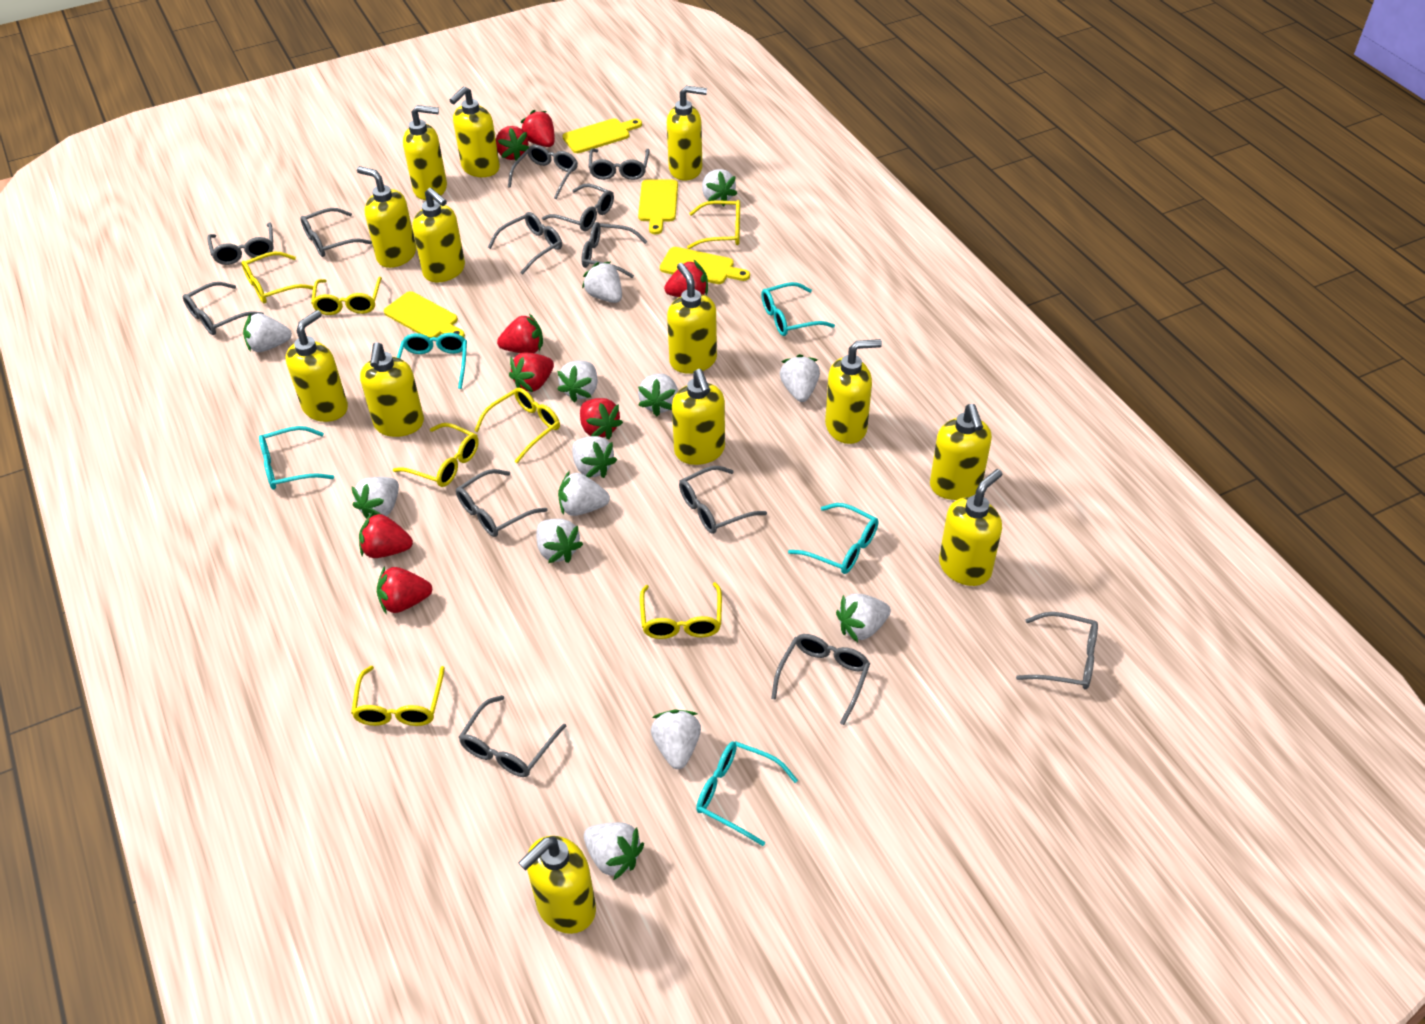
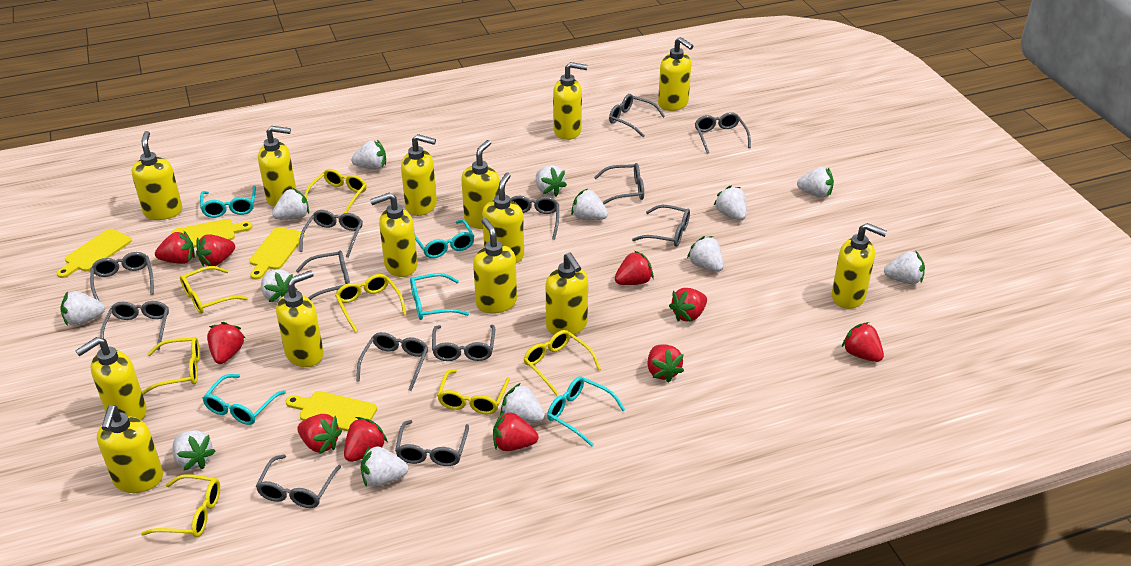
red strawberry: [359,512,413,558] [377,566,432,613] [496,126,529,160] [497,314,543,353] [509,353,554,392] [521,110,555,147] [580,398,623,439] [664,259,708,297] = 8 -> [155,231,195,264] [196,234,235,267] [207,322,245,364] [297,414,342,454] [344,417,388,462] [493,410,539,451] [615,251,654,285] [647,344,684,383] [669,288,707,322] [842,322,884,362] = 10
yellow soap dispenser: [286,310,348,422] [357,166,416,268] [360,342,424,437] [403,105,447,200] [413,188,465,283] [450,86,500,177] [518,836,596,934] [667,86,707,181] [667,263,717,374] [672,369,725,465] [825,339,882,444] [930,404,992,500] [939,469,1002,586] = 13 -> [75,337,147,420] [97,405,163,493] [132,131,182,220] [258,126,296,207] [276,270,324,367] [370,193,418,277] [401,134,437,216] [461,140,500,229] [473,218,517,314] [482,173,524,263] [546,252,588,335] [553,62,588,140] [658,37,693,111] [832,223,887,309] = 14

